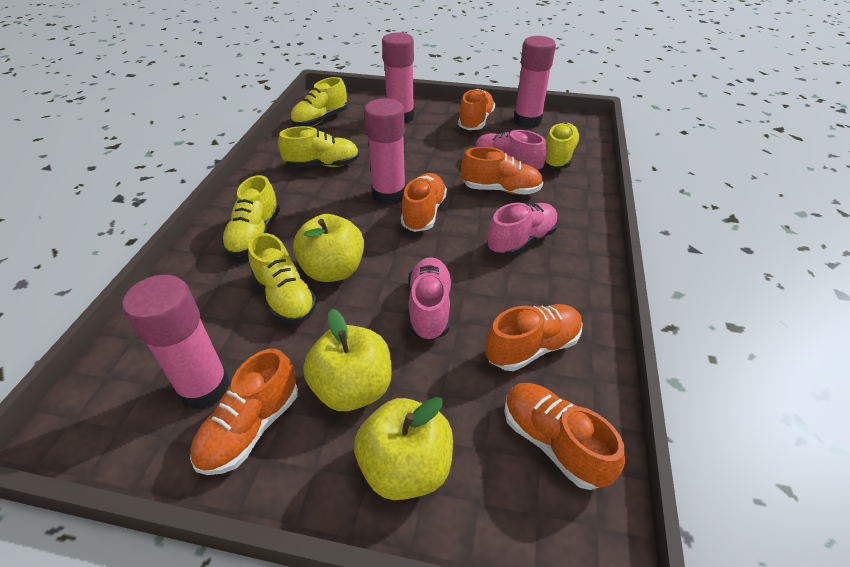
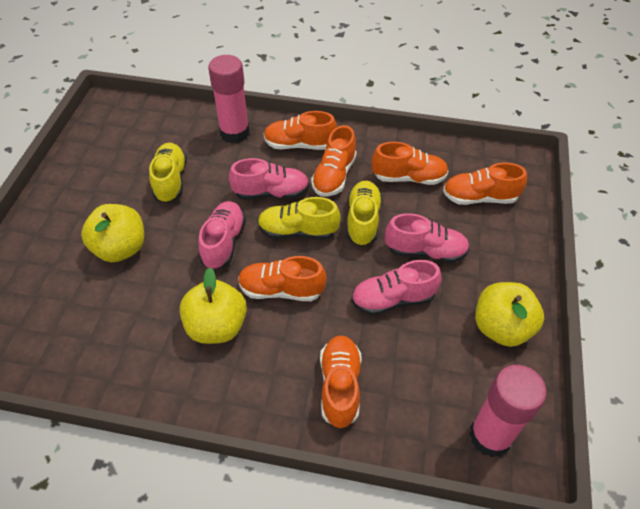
pink glue stick: [122,275,230,410] [364,98,406,205] [382,32,414,124] [514,36,556,128] = 4 -> [208,55,249,143] [469,365,547,457] = 2
pink shoe: [408,257,452,341] [475,130,547,171] [487,202,558,257] = 3 -> [198,201,246,270] [229,158,309,200] [351,260,441,315] [385,213,470,263] = 4
yellow shoe: [222,175,280,257] [248,233,317,324] [278,126,359,167] [290,77,347,127] [544,123,581,169] = 5 -> [149,143,187,203] [258,197,341,240] [347,181,382,246] = 3

